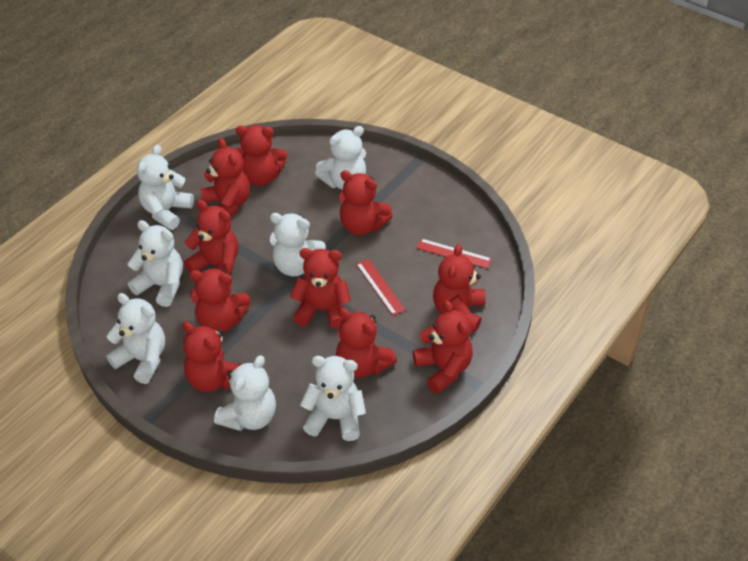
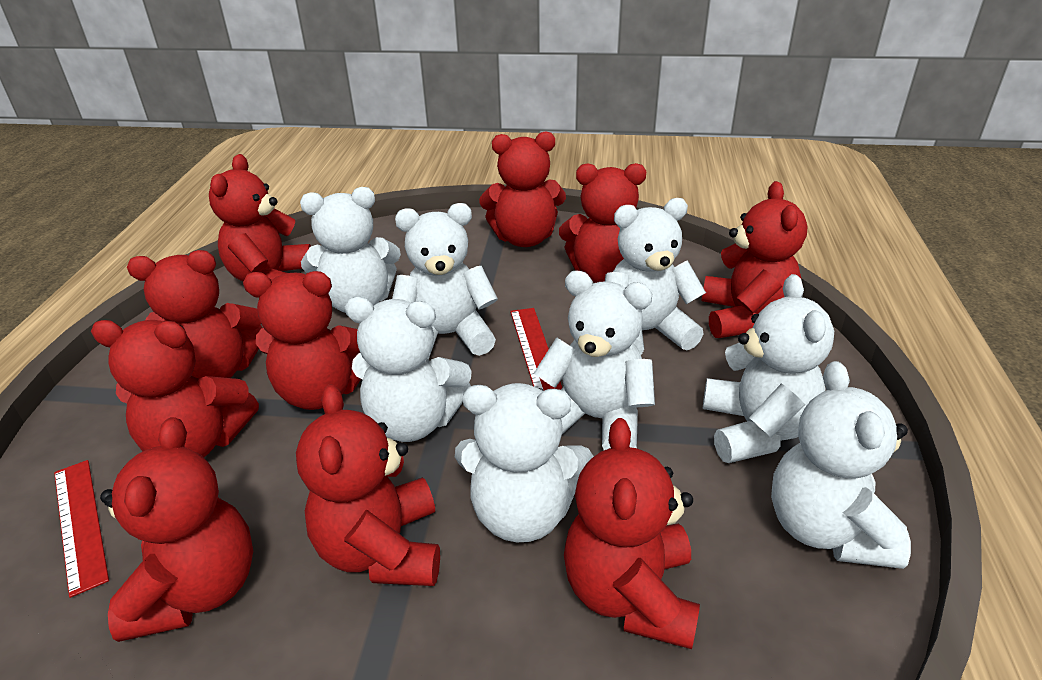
white teddy bear: [106,293,165,384] [127,220,183,307] [137,145,194,230] [214,355,276,431] [269,213,326,277] [300,356,366,441] [315,126,366,190] = 7 -> [300,187,401,313] [345,297,472,442] [392,203,498,359] [455,383,594,542] [534,270,655,450] [605,198,706,355] [703,274,834,463] [771,361,911,569] = 8

